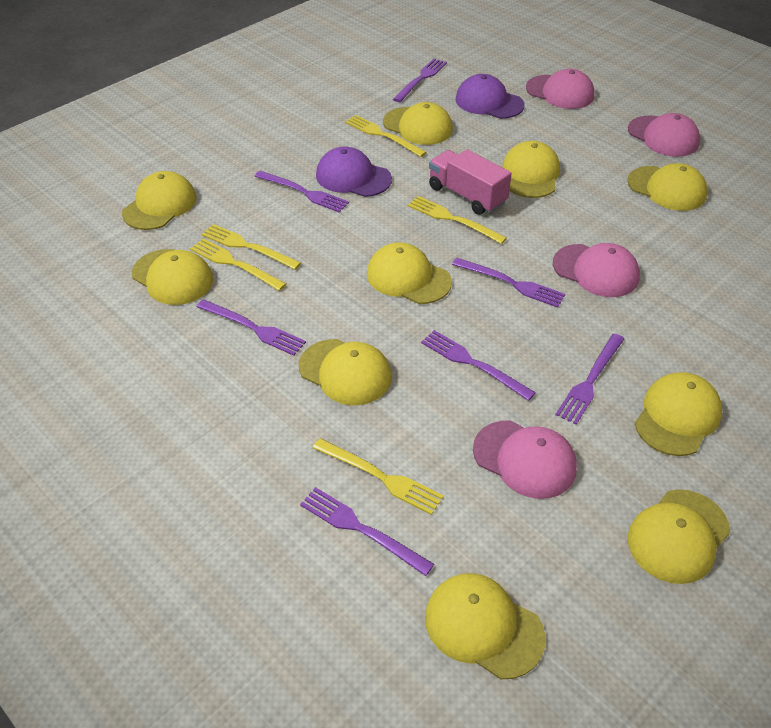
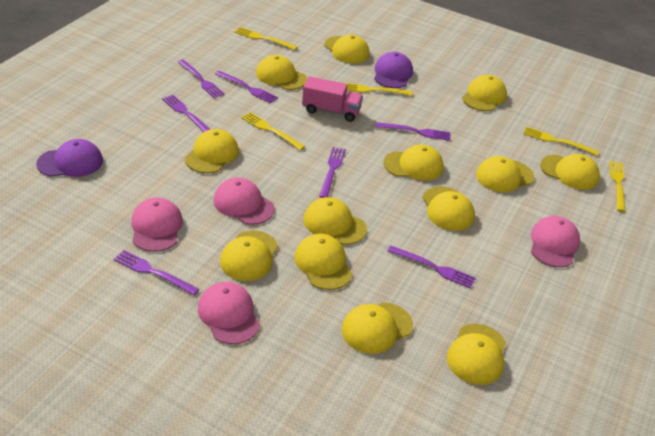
yellow cap: [122,171,196,230] [132,249,213,305] [299,339,392,405] [367,242,452,304] [383,102,453,145] [425,573,546,679] [502,141,560,198] [628,163,707,211] [628,489,730,584] [635,372,722,456] = 10 -> [185,129,239,173] [220,231,278,281] [256,55,307,90] [294,234,352,290] [303,197,367,245] [324,35,369,63] [342,302,413,354] [384,145,443,181] [422,186,475,231] [447,324,506,385] [462,75,507,111] [476,156,534,192] [540,154,600,190] = 13

